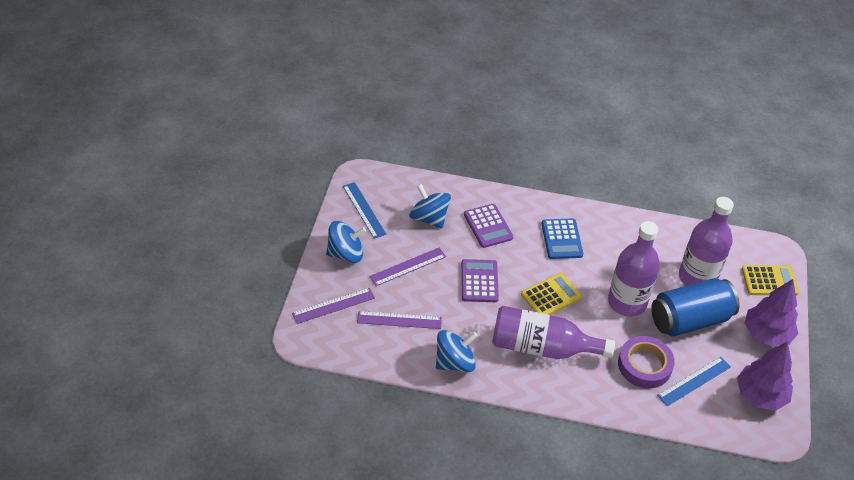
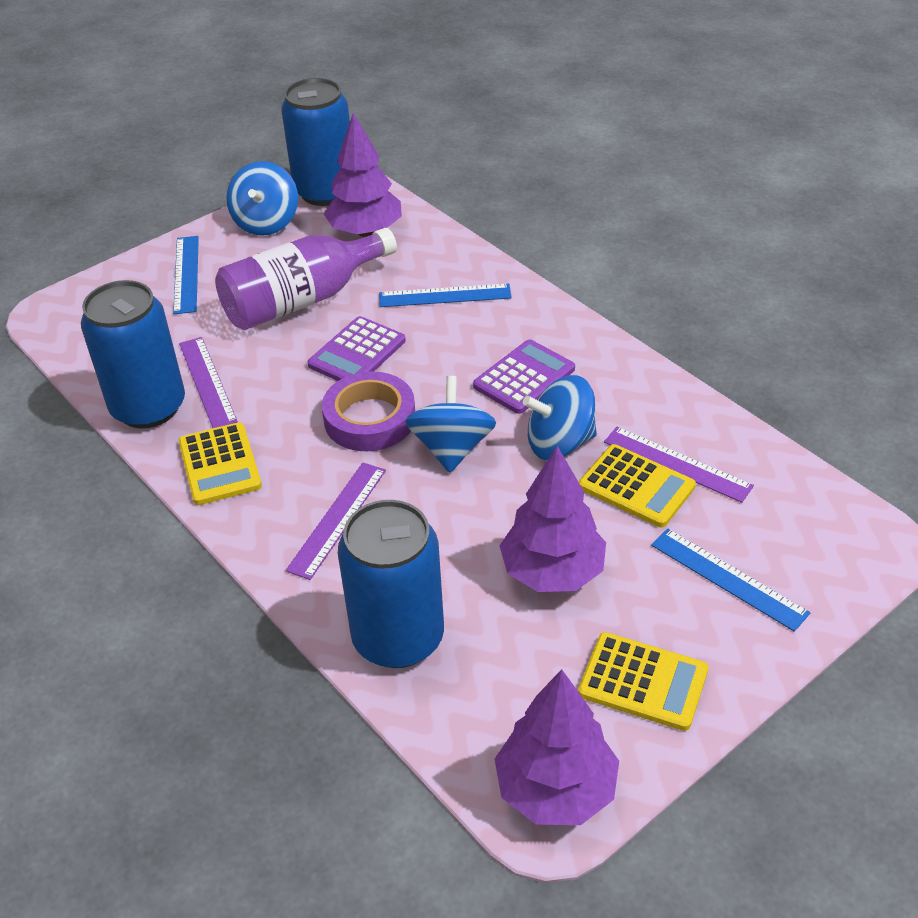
blue calculator: [542,218,583,259] = 1 -> none = 0
blue can: [651,278,740,337] = 1 -> [81,280,185,428] [281,78,350,206] [338,500,444,668] = 3
blue ruler: [343,182,386,239] [657,357,731,406] = 2 -> [173,236,199,314] [379,284,512,307] [651,528,810,632] = 3
purple bottle: [492,306,615,359] [608,221,660,317] [679,197,734,286] = 3 -> [215,228,397,330] = 1
purple tree: [737,341,793,410] [745,279,798,346] = 2 -> [324,112,402,237] [495,669,619,825] [499,446,606,592] = 3
yellow calculator: [521,273,582,315] [742,265,799,296] = 2 -> [178,422,262,505] [578,632,708,731] [579,444,696,527] = 3

